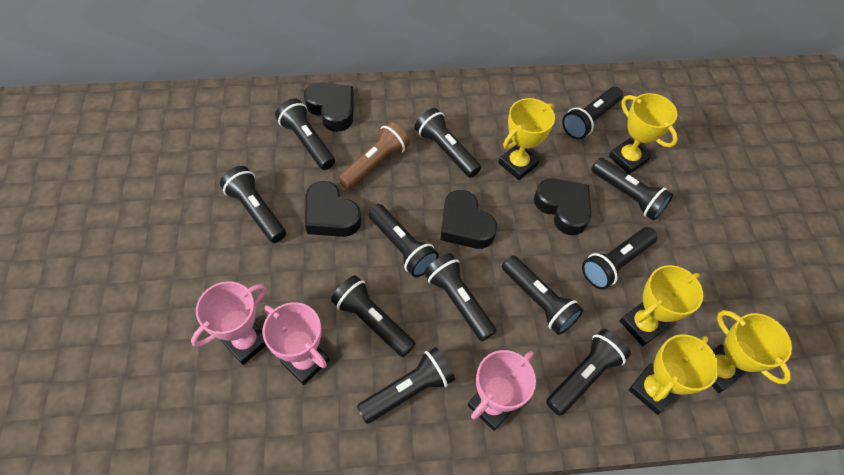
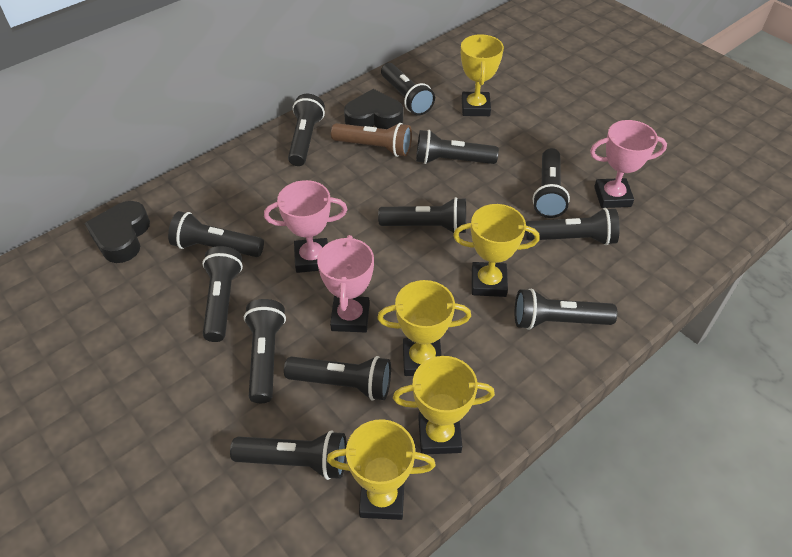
black heart: [304,83,354,132] [305,181,361,237] [440,190,497,249] [534,178,591,235] = 4 -> [85,201,150,263] [344,89,403,129] = 2

